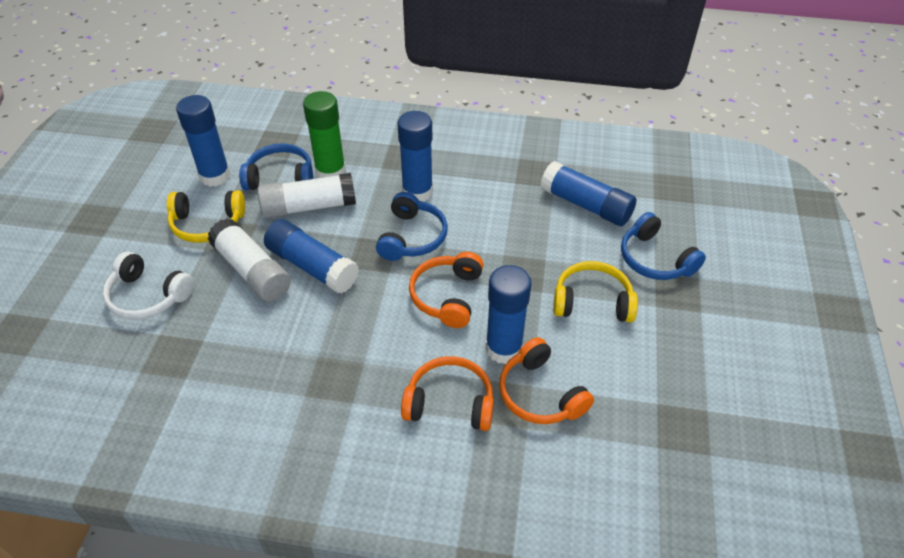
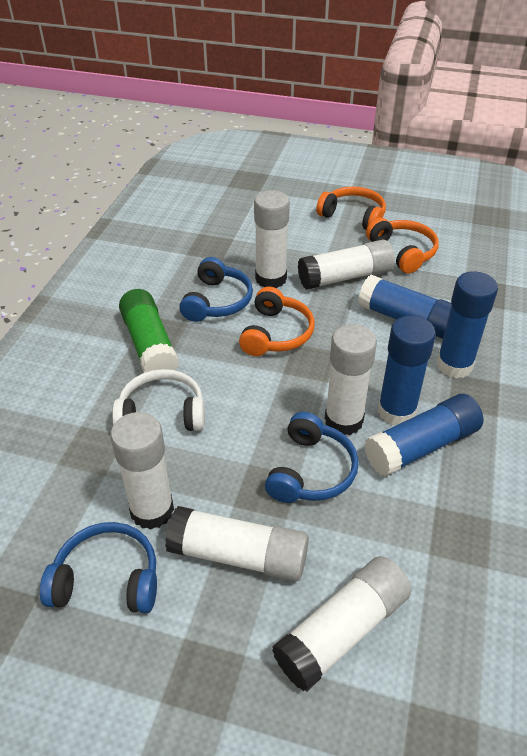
blue glue stick: [176,95,231,187] [264,219,359,294] [397,111,433,202] [485,265,532,364] [540,161,637,226] = 5 -> [358,275,452,339] [364,394,484,477] [378,316,436,425] [436,271,498,378] = 4
white glue stick: [208,219,291,302] [258,173,356,218] = 2 -> [110,412,174,529] [165,506,309,581] [254,190,290,288] [272,556,411,692] [298,240,395,290] [325,324,377,435] = 6
yellow headphones: [167,190,245,243] [553,261,638,322] = 2 -> none = 0

